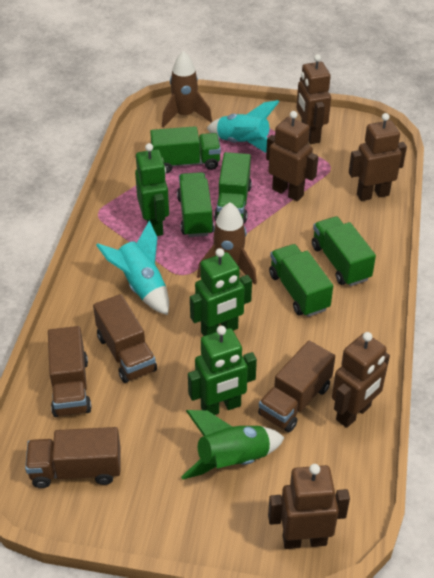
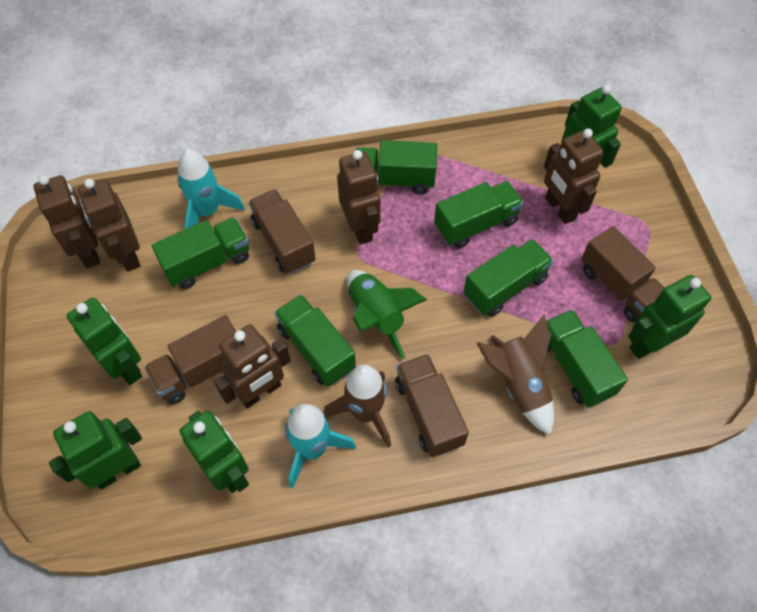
green robot: [135,143,169,236] [188,326,257,415] [190,248,252,336] = 3 -> [49,411,142,489] [67,298,142,385] [179,411,249,493] [561,85,622,168] [628,275,711,359] = 5
green truck: [150,126,221,173] [177,172,214,237] [214,152,252,223] [269,244,333,317] [312,216,376,286] = 5 -> [152,217,249,289] [274,294,356,387] [355,140,437,195] [434,181,524,248] [463,239,554,316] [546,310,628,408] = 6

